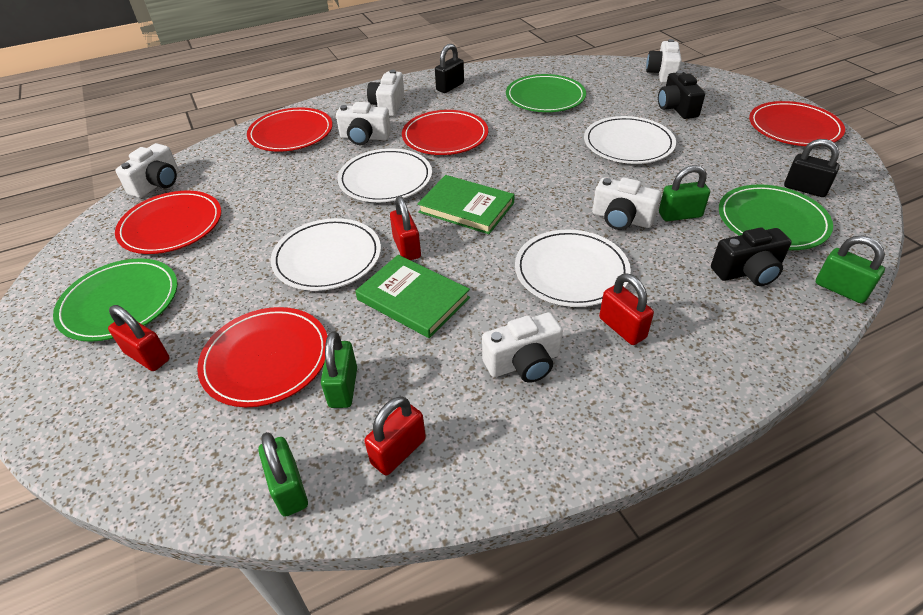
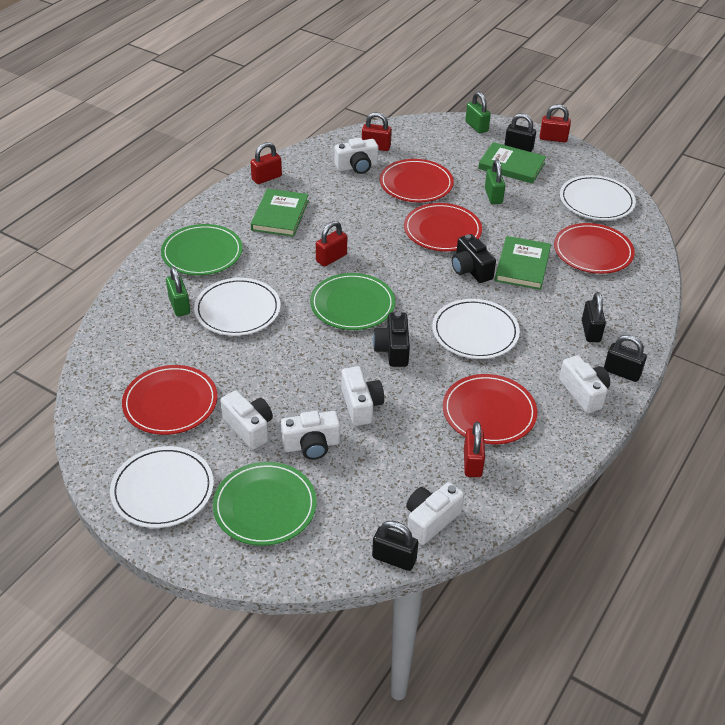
black padlock: [435,44,464,93] [784,139,840,197] = 2 -> [372,521,418,571] [504,113,536,152] [582,292,606,342] [604,335,647,382] = 4
green book: [355,255,470,338] [418,175,515,234] = 2 -> [251,189,309,237] [478,142,546,184] [495,236,551,290] = 3
green padlock: [258,432,308,517] [321,331,357,408] [659,165,710,221] [816,236,885,303] = 4 -> [166,267,190,317] [465,92,491,134] [485,159,505,204] = 3
red padlock: [108,305,170,371] [364,396,426,475] [390,196,421,260] [599,273,654,345] = 4 -> [250,142,282,184] [316,221,347,267] [362,112,392,151] [464,422,485,477] [540,104,571,142] = 5

